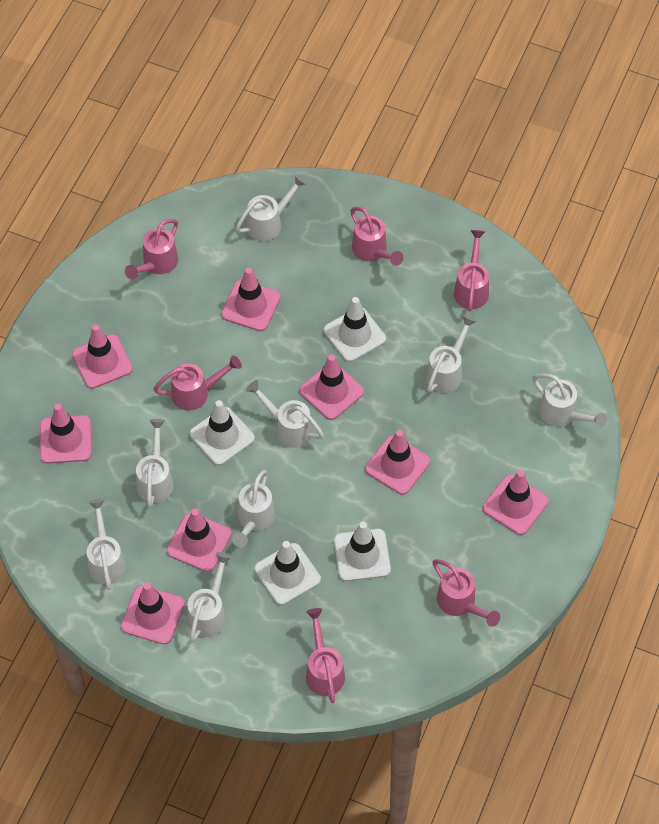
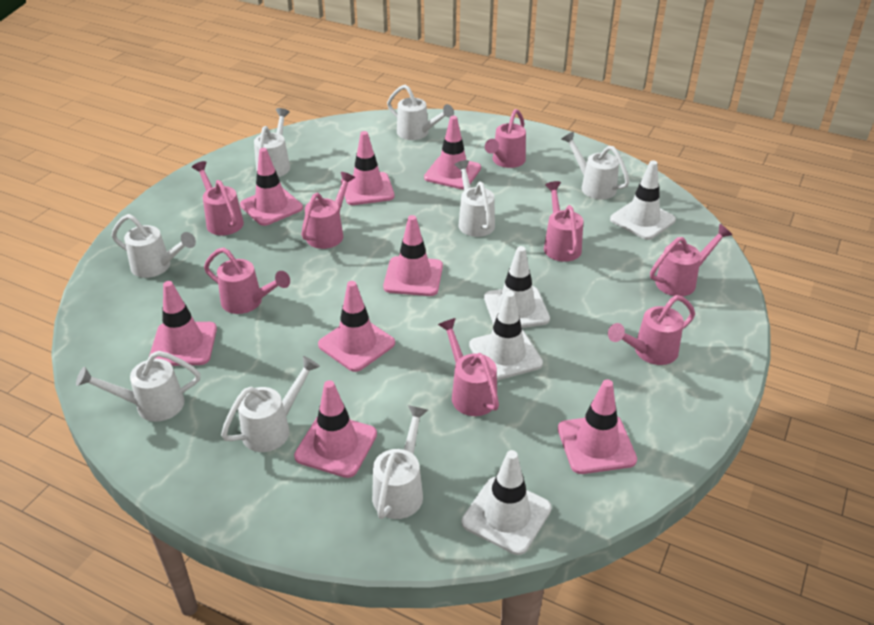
pink watering can: [125,219,178,280] [153,355,242,411] [306,608,345,703] [350,207,403,266] [433,559,500,627] [454,230,489,311] = 6 -> [192,161,244,235] [204,247,290,314] [301,172,355,249] [438,318,499,416] [485,109,526,168] [544,181,583,262] [608,295,695,365] [650,224,732,296] = 8

